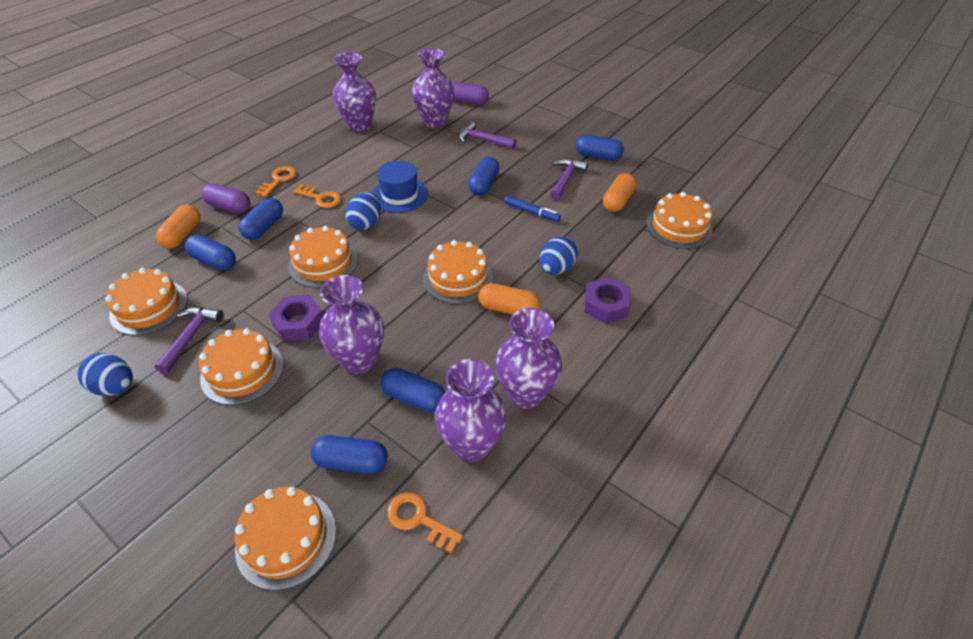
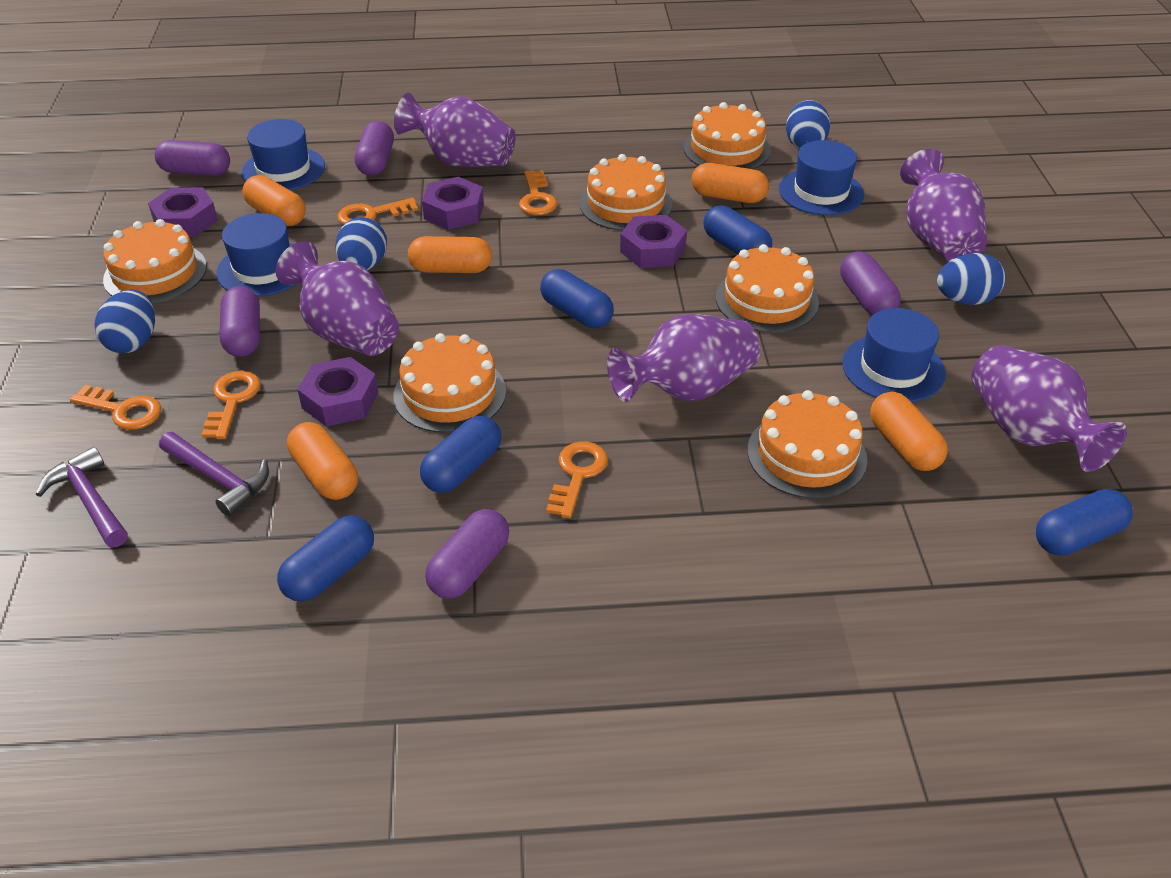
blue capsule: [185,234,236,270] [238,198,283,240] [311,435,388,474] [381,368,445,413] [468,157,500,195] [576,135,624,160] = 6 -> [277,515,374,602] [420,416,501,493] [540,269,614,328] [704,206,772,254] [1036,489,1133,556] = 5
blue egg: [77,353,133,396] [346,192,381,230] [540,237,578,275] = 3 -> [95,290,155,353] [335,217,387,270] [786,100,830,149] [937,253,1006,305] = 4
blue hat: [372,160,428,213] = 1 -> [216,213,296,297] [241,119,325,191] [779,140,864,215] [842,308,946,402] = 4
blue marker: [504,196,561,222] = 1 -> none = 0
orange capsule: [156,205,200,248] [479,283,540,314] [603,173,636,212] = 3 -> [242,175,306,226] [287,422,358,500] [408,236,492,273] [691,163,769,203] [870,392,948,471] = 5
orange key: [255,166,297,197] [293,184,341,208] [387,492,463,553] = 3 -> [70,385,161,430] [201,371,261,439] [337,198,418,225] [519,170,557,215] [546,441,608,518] = 5
purple capsule: [201,183,250,213] [452,82,489,105] = 2 -> [155,140,230,176] [219,286,260,357] [355,121,394,176] [425,509,509,599] [840,251,901,316] = 5
purple hammer: [155,307,224,374] [459,121,517,149] [550,158,588,200] = 3 -> [36,447,128,547] [159,432,269,517] = 2
purple nut: [269,295,323,341] [584,277,631,324] = 2 -> [148,187,218,237] [297,357,378,426] [422,177,484,230] [620,215,687,268] = 4

